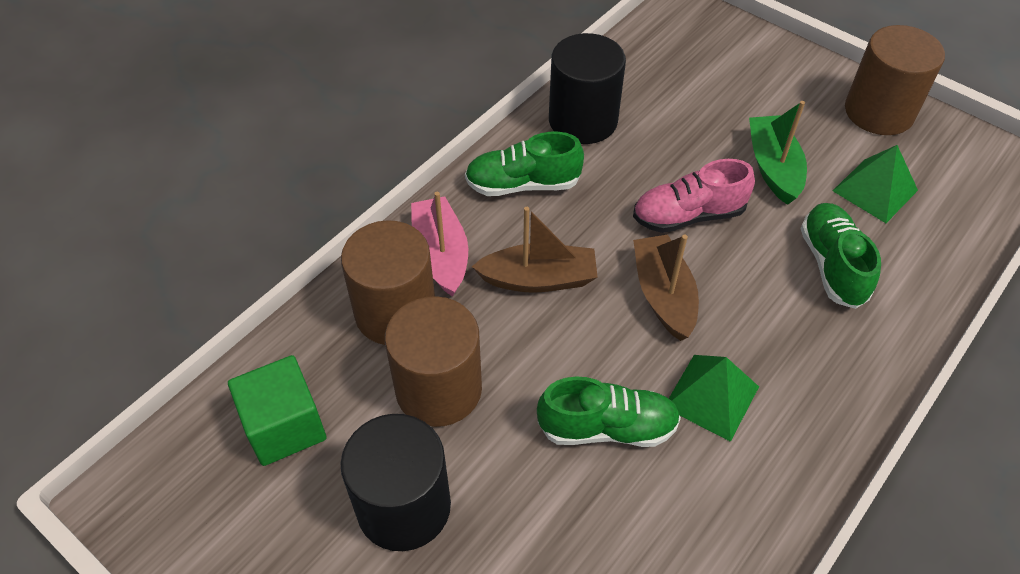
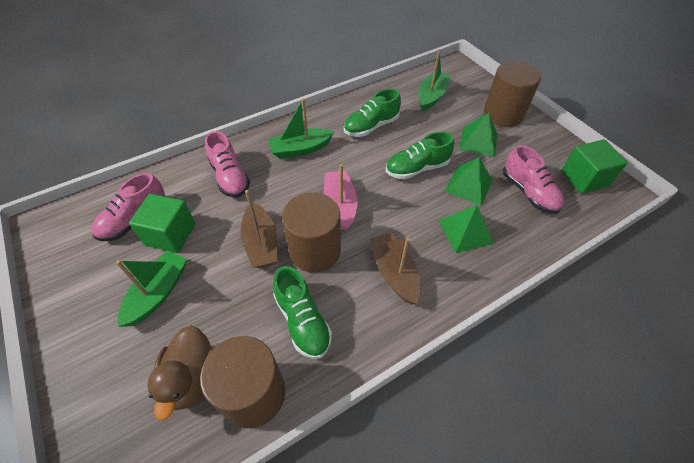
black cylinder: [341,414,451,551] [549,33,626,144] = 2 -> none = 0
brown duck: none = 0 -> [147,326,214,421] = 1
green boat: [749,101,807,205] = 1 -> [116,251,187,327] [268,98,334,159] [418,51,451,112] = 3
green cube: [228,355,326,466] = 1 -> [129,194,196,253] [561,139,628,194] = 2
green pyramid: [669,355,759,442] [833,145,918,223] = 2 -> [439,205,494,253] [445,157,492,206] [459,113,497,157] = 3
pink shoe: [633,159,755,233] = 1 -> [91,173,165,241] [205,131,250,197] [503,145,564,214] = 3

